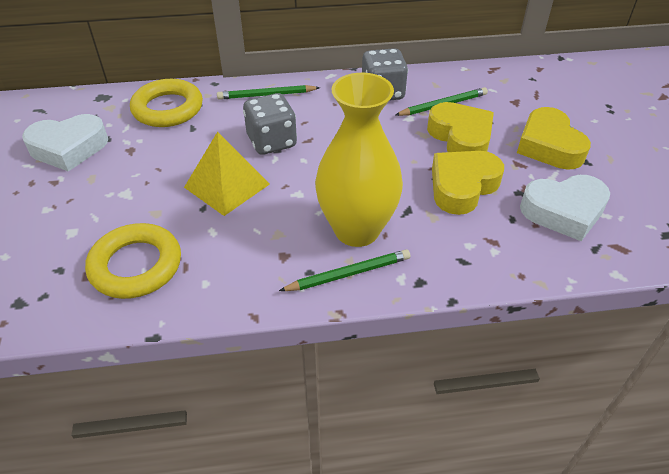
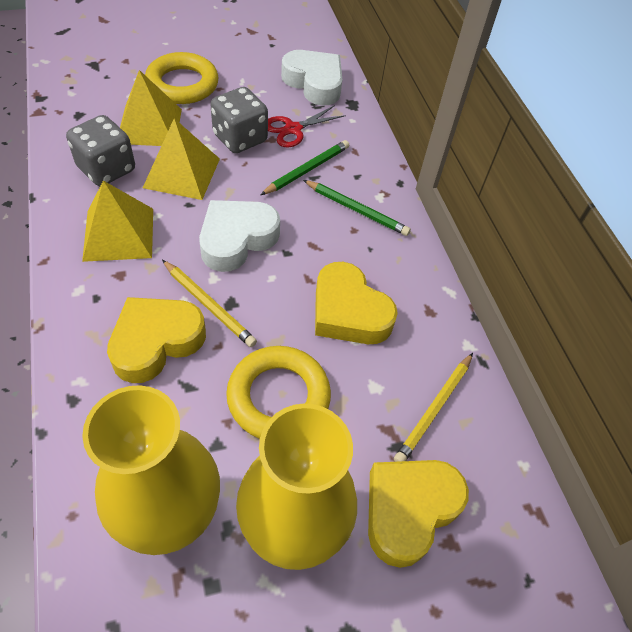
green pencil: [217,85,320,100] [279,250,410,291] [395,87,488,116] = 3 -> [261,140,349,195] [303,180,411,236] = 2
red scissors: none = 0 -> [268,105,346,148] = 1
yellow pencil: none = 0 -> [162,260,257,347] [394,353,473,462] = 2
yellow pyramid: [184,131,270,216] = 1 -> [82,181,153,262] [120,70,182,146] [143,118,220,200] = 3
yellow vase: [315,73,403,247] = 1 -> [82,385,220,555] [236,403,357,570] = 2

